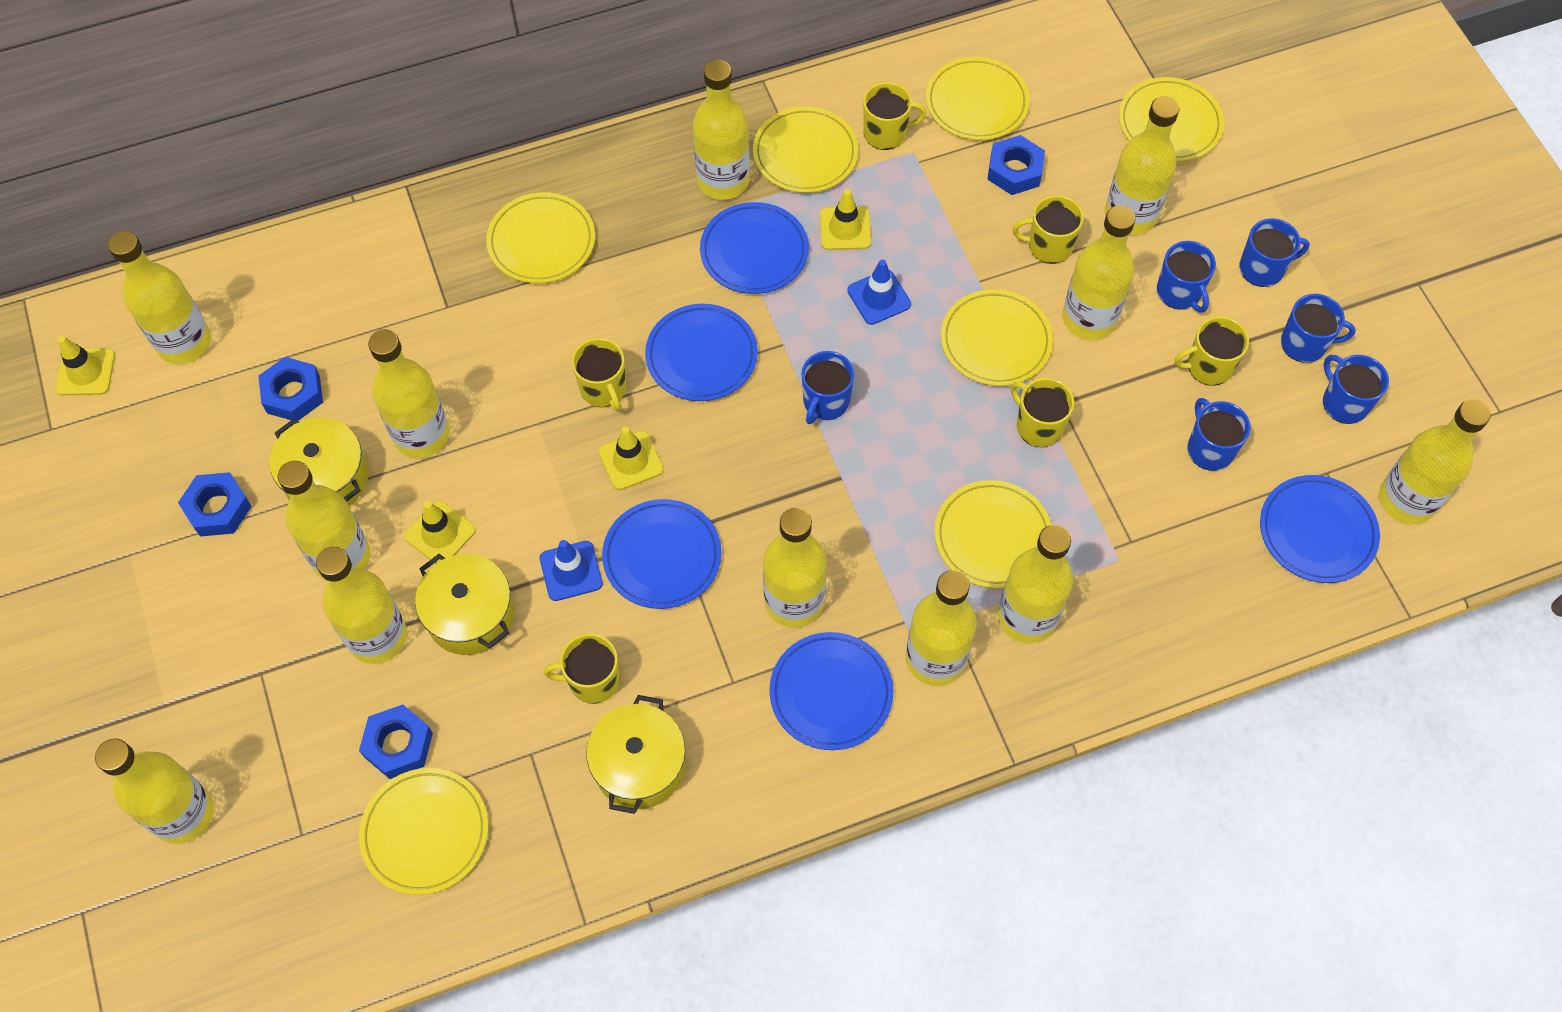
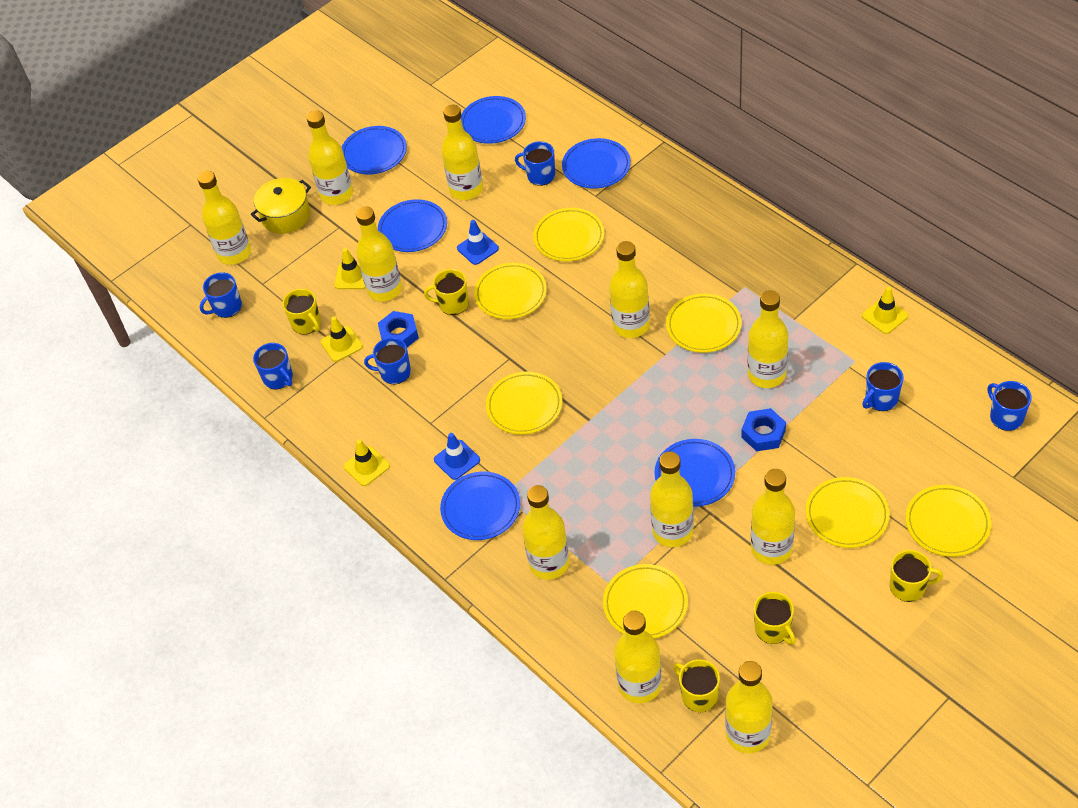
blue nut: [178,472,252,537] [258,357,323,421] [359,705,433,779] [987,135,1045,195] = 4 -> [378,311,419,347] [741,408,786,451] = 2
blue plate: [602,499,722,609] [645,304,758,401] [700,202,809,294] [769,632,893,750] [1260,475,1380,583] = 5 -> [341,126,407,174] [378,199,447,252] [440,472,520,540] [461,96,526,144] [562,138,631,189] [654,439,735,507] = 6
yellow bottle: [95,738,214,844] [108,231,211,364] [278,461,371,581] [316,546,407,664] [368,329,450,458] [693,60,750,200] [763,508,827,628] [906,570,977,686] [998,525,1073,643] [1062,205,1135,340] [1105,96,1179,235] [1379,399,1491,525] = 12 -> [197,171,251,265] [307,110,353,205] [356,206,402,302] [441,105,483,200] [522,485,570,580] [609,241,650,338] [614,611,662,703] [650,451,694,547] [725,661,773,753] [747,290,789,388] [751,469,795,565] = 11
yellow mug: [544,633,620,704] [572,338,626,411] [863,82,926,150] [1011,378,1074,447] [1013,195,1084,264] [1175,316,1249,386] = 6 -> [282,289,321,334] [424,269,469,315] [674,659,720,712] [754,592,796,645] [890,550,943,602] = 5
yellow pot: [270,418,368,506] [415,554,514,655] [586,695,685,814] = 3 -> [251,178,311,234] = 1

